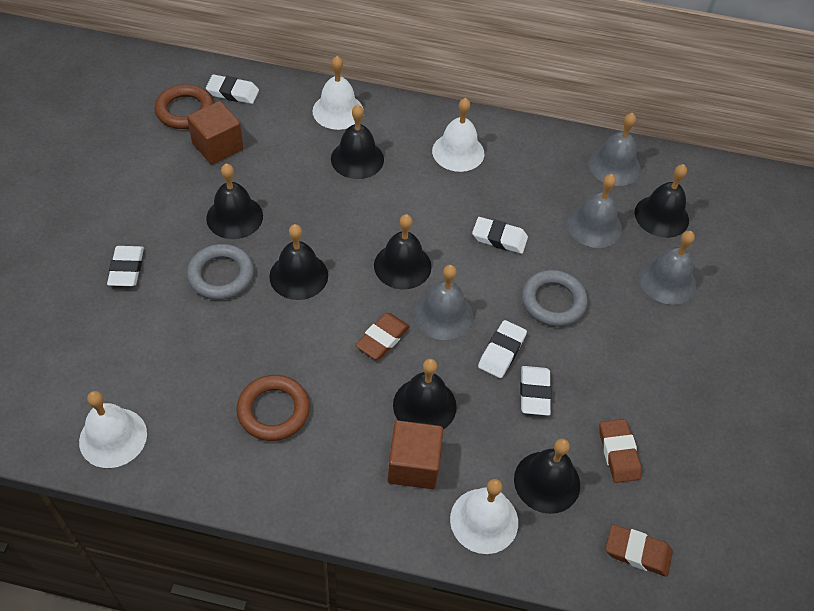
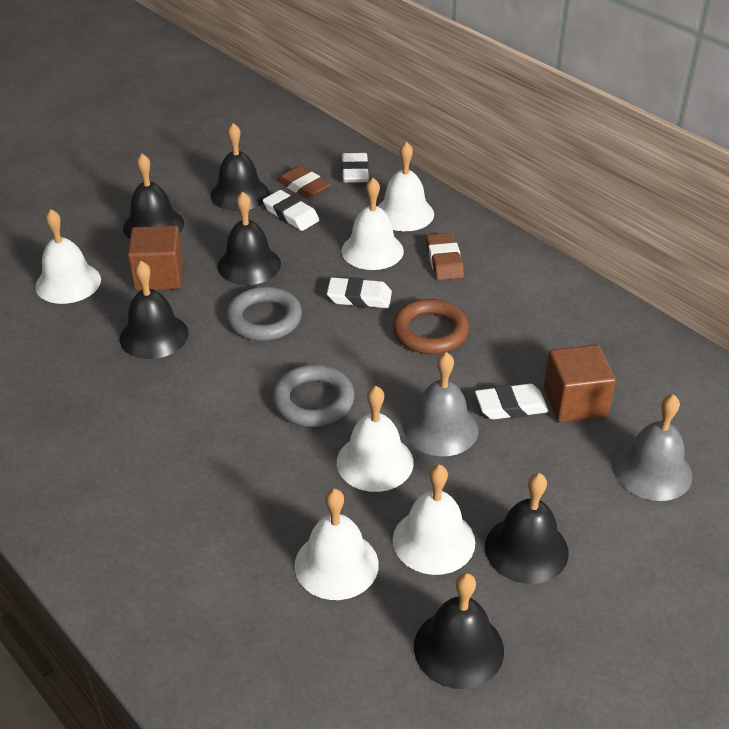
black bell: [206,163,263,239] [269,224,328,300] [331,105,384,179] [374,214,432,289] [393,359,457,429] [514,438,580,514] [635,164,689,238] = 7 -> [120,261,189,359] [123,154,184,239] [210,123,269,211] [218,191,281,285] [414,573,504,689] [485,473,569,584] = 6
brown eraser: [355,313,410,359] [600,419,642,483] [606,524,673,577] = 3 -> [277,166,331,199] [426,233,464,280] = 2
brown ring: [155,84,214,129] [236,375,310,441] = 2 -> [392,299,469,354] = 1
grey bell: [414,265,473,340] [567,174,622,248] [588,113,641,186] [639,231,696,305] = 4 -> [404,352,479,456] [613,394,692,501] = 2
white bell: [79,391,147,468] [312,56,363,130] [432,98,484,172] [450,479,518,554] = 4 -> [35,209,101,304] [294,489,379,600] [337,386,414,492] [341,178,404,270] [378,142,434,231] [393,464,475,575] = 6
white eraser: [107,246,144,286] [206,74,259,104] [472,217,528,254] [478,320,527,378] [520,366,552,416] = 5 -> [263,190,319,231] [327,277,392,308] [342,153,369,183] [475,384,549,420] = 4

